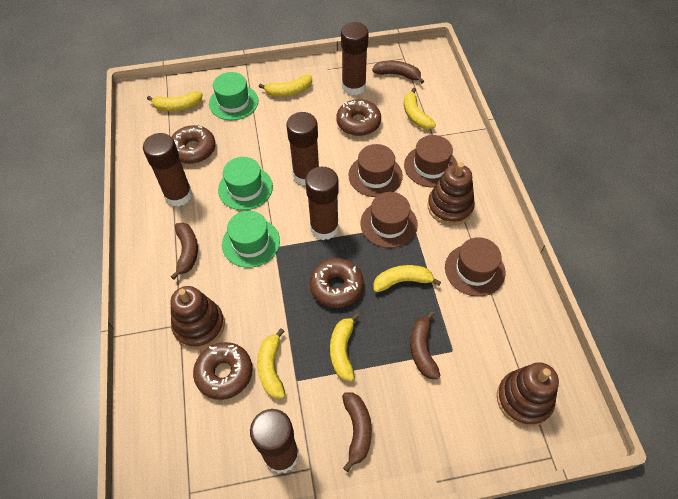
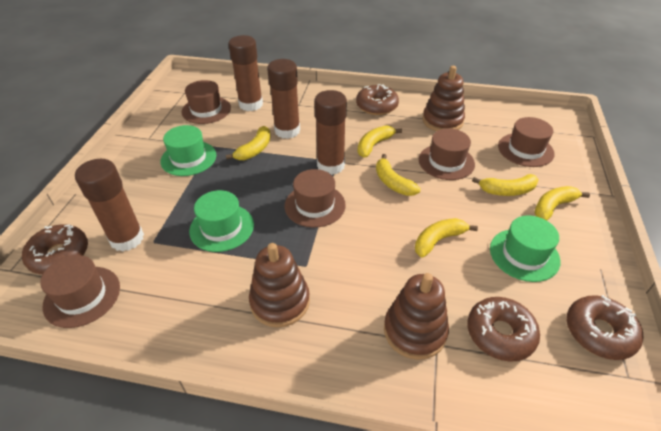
brown banana: [171,222,198,280] [342,392,372,472] [372,61,424,84] [410,311,441,379] = 4 -> none = 0
brown glue stick: [143,133,192,207] [250,409,299,474] [286,112,319,185] [305,167,339,240] [341,22,369,96] = 5 -> [75,159,144,252] [228,35,263,111] [267,59,300,139] [314,90,347,175] = 4
brown hat: [348,144,403,197] [360,192,418,248] [404,135,457,188] [445,237,505,297] = 4 -> [40,255,120,328] [182,80,231,124] [285,169,346,228] [419,128,475,180] [498,117,554,167] = 5

